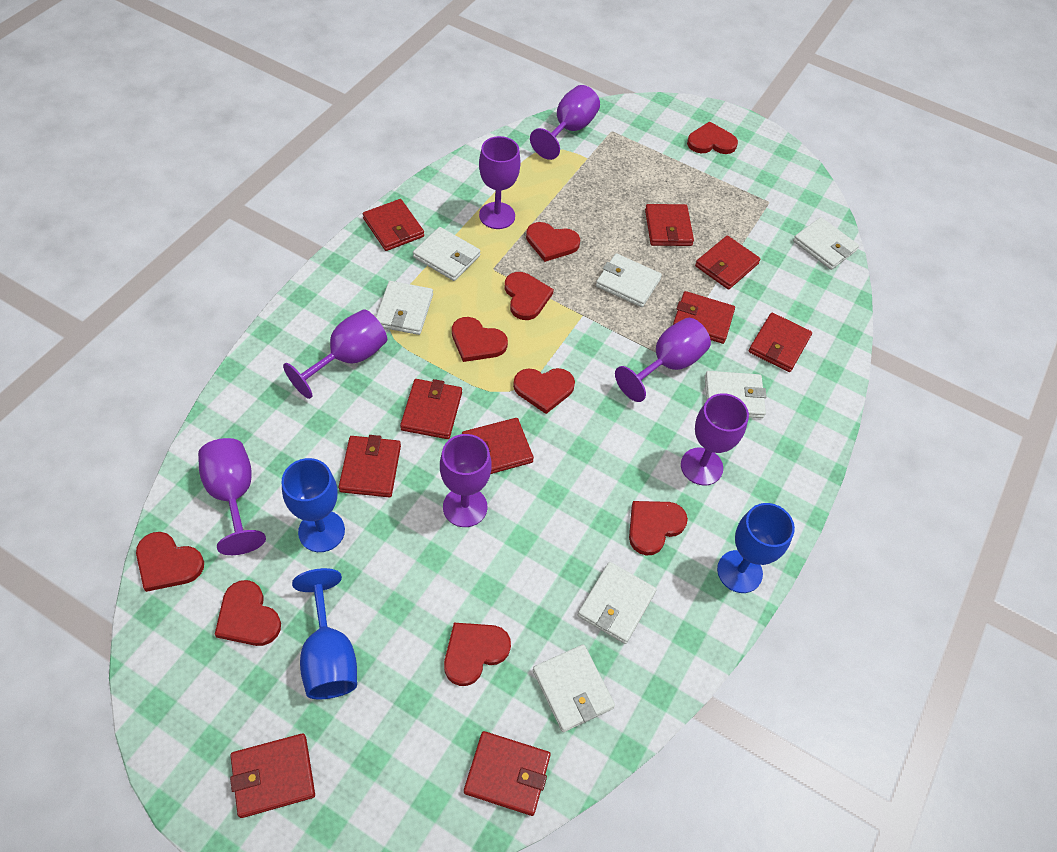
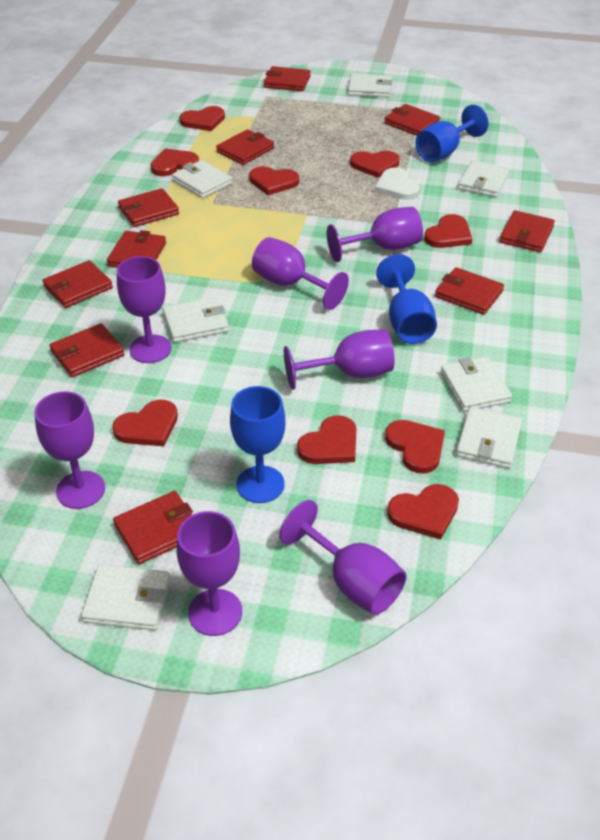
white heart: none = 0 -> [375,167,420,200] = 1

